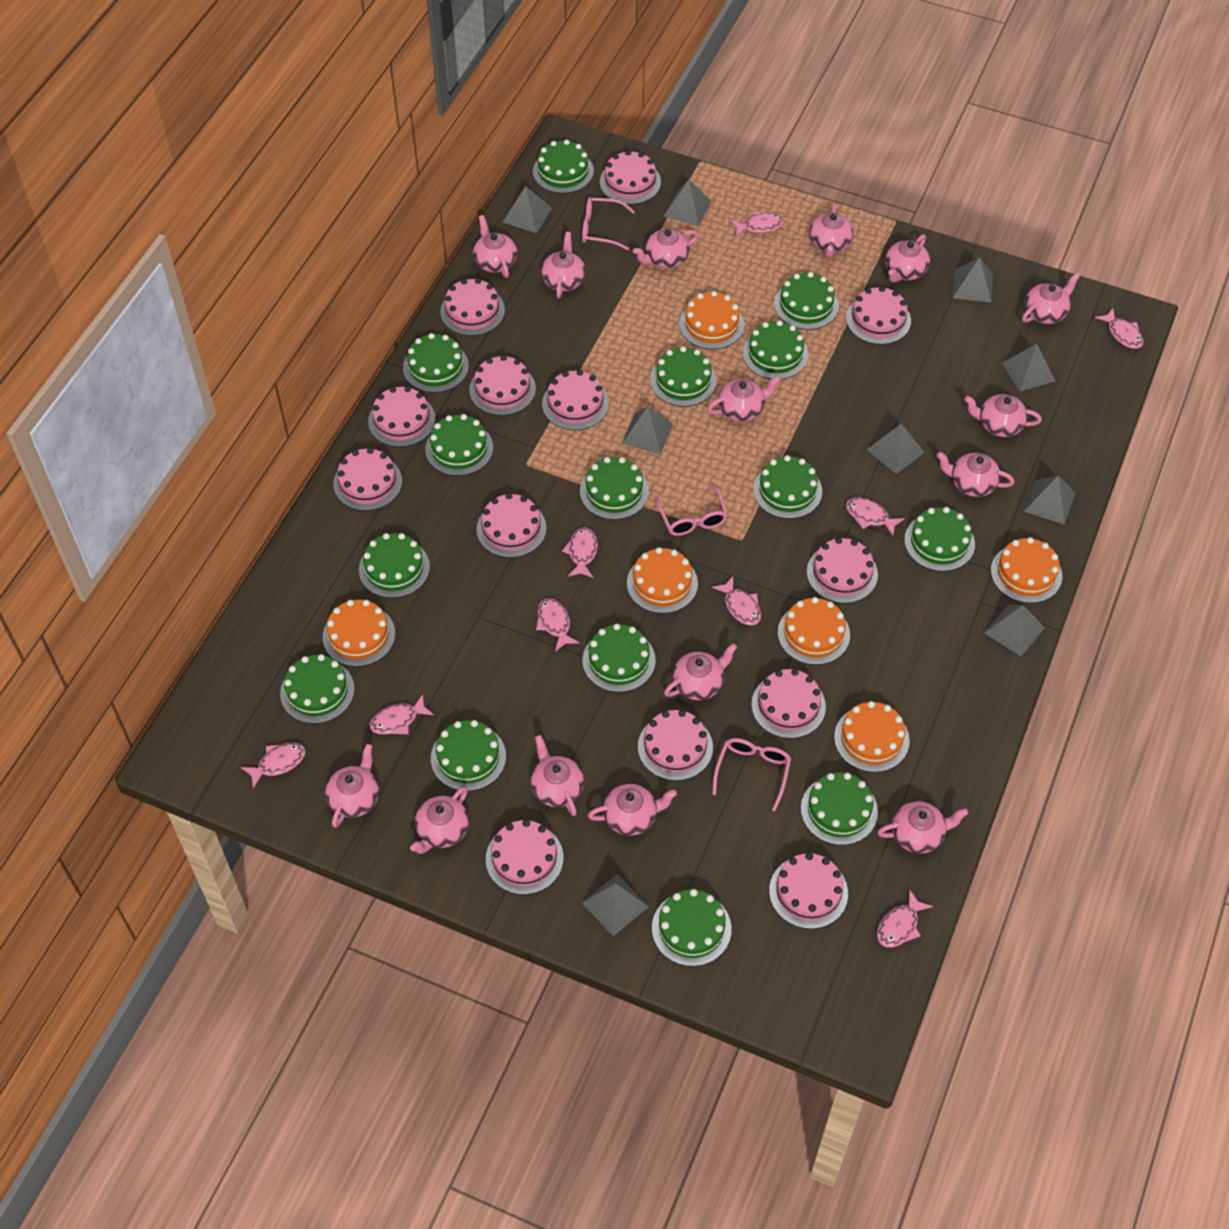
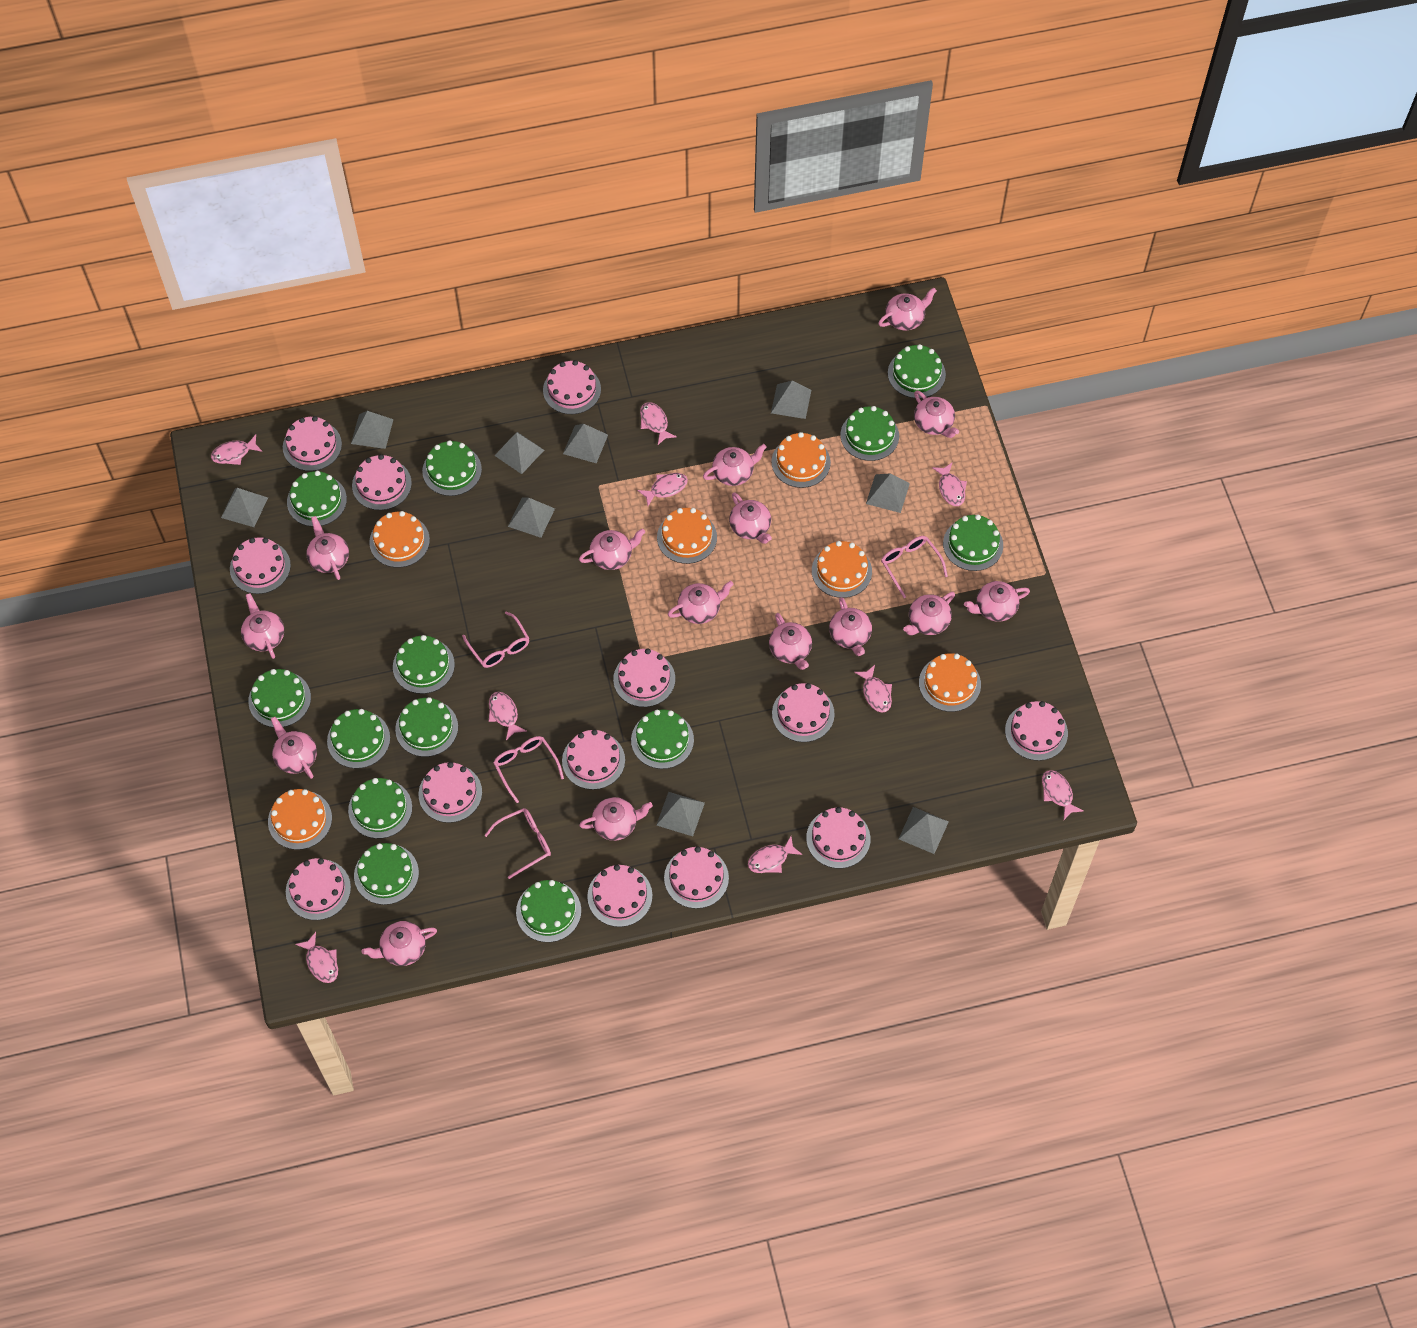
green cake: [280,654,355,724] [359,533,430,598] [403,333,469,393] [425,414,493,476] [431,720,506,791] [533,140,594,193] [580,457,649,520] [583,624,656,692] [650,346,717,406] [652,889,732,966] [743,320,809,379] [753,455,822,519] [774,272,839,330] [801,772,878,845] [904,507,975,571] = 15 -> [248,669,311,727] [287,471,347,527] [327,709,390,768] [348,778,412,839] [354,843,419,905] [393,635,455,694] [395,697,458,757] [422,440,482,496] [516,880,581,942] [631,709,694,769] [841,406,899,461] [888,344,946,398] [943,514,1003,571] = 13
pink glasses: [582,197,635,250] [655,484,728,536] [712,738,791,811] = 3 -> [462,611,530,668] [485,808,551,879] [493,736,564,803] [881,536,948,598] = 4

